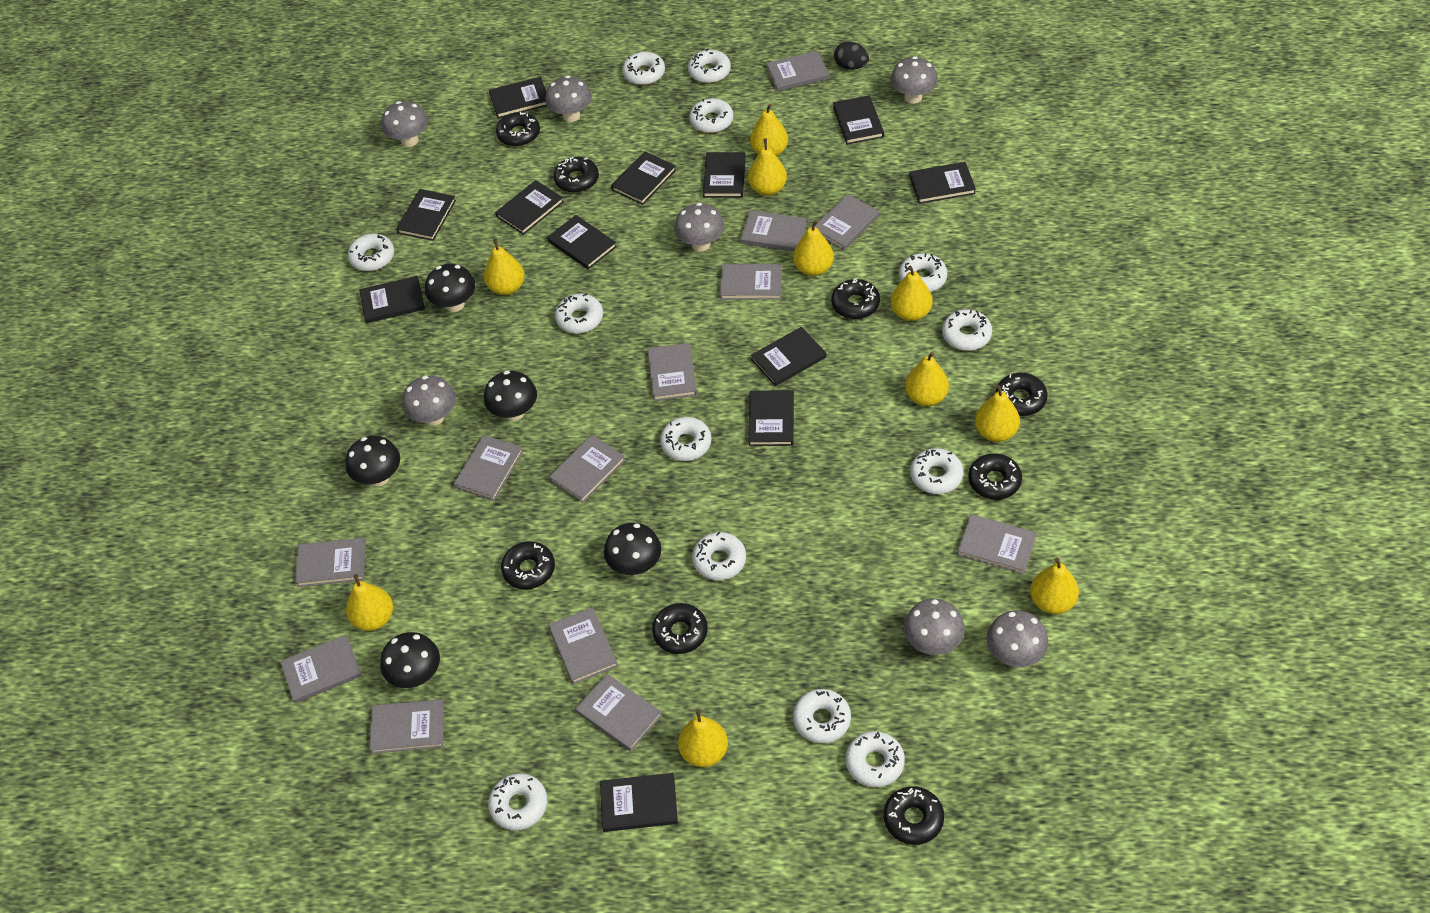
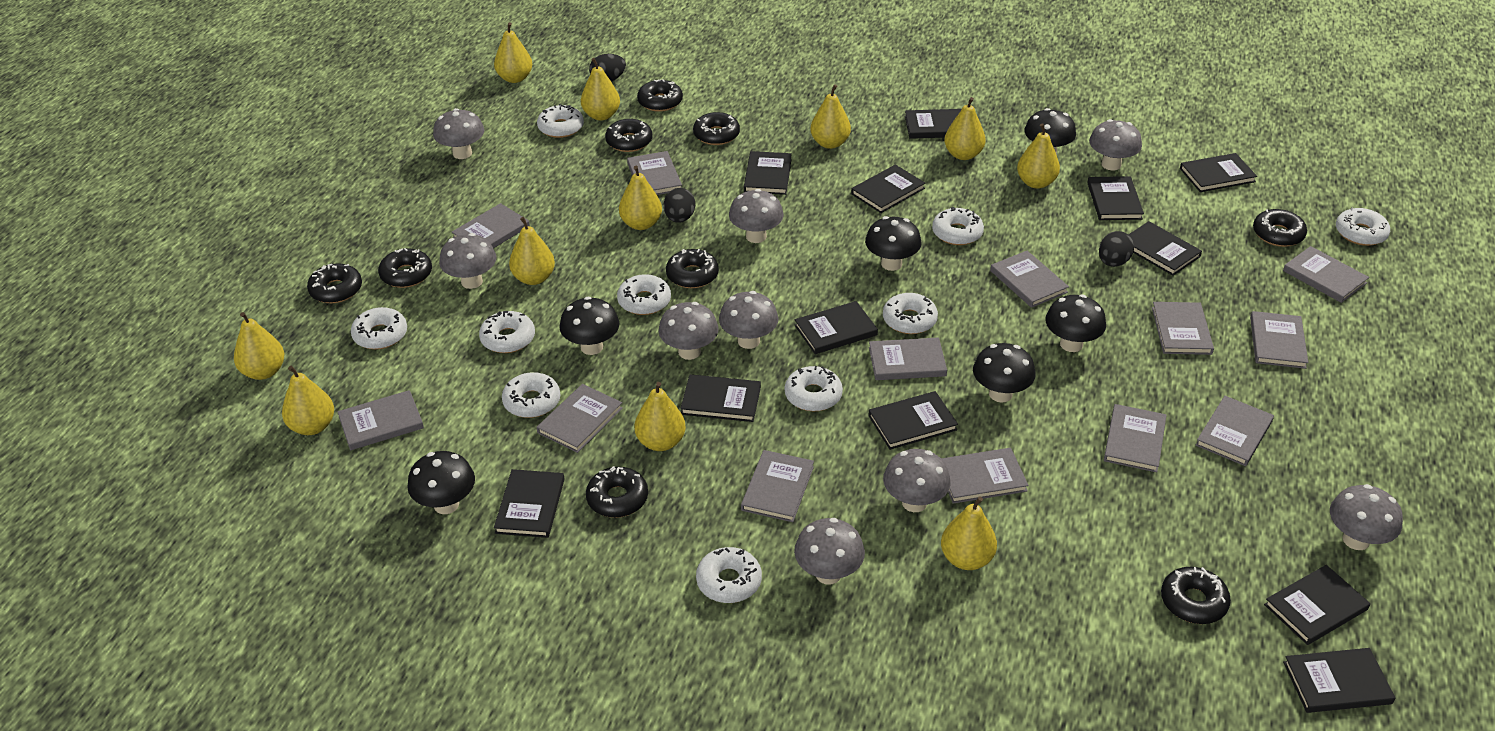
black donut: [496,112,540,147] [501,541,555,590] [554,157,599,193] [652,603,708,654] [831,278,880,319] [884,786,944,845] [968,453,1022,500] [996,373,1048,416] = 8 -> [307,263,362,303] [378,248,432,288] [586,466,648,518] [605,119,652,152] [637,79,683,112] [666,249,719,288] [693,112,740,145] [1161,567,1231,624] [1253,209,1307,247] = 9
black egg: [834,41,869,70] = 1 -> [589,54,626,82] [664,188,695,223] [1099,231,1134,267] = 3
black mushroom: [346,436,400,486] [380,632,440,688] [425,264,475,312] [484,371,537,421] [604,523,661,575] = 5 -> [407,451,475,514] [559,297,619,355] [865,216,921,271] [973,343,1036,403] [1024,108,1076,155] [1046,294,1106,352] = 6
grey mushroom: [381,101,428,147] [402,376,456,426] [545,76,592,122] [674,203,724,251] [891,56,938,104] [904,599,965,655] [987,610,1048,667] = 7 -> [433,108,484,159] [439,233,497,289] [658,302,718,360] [719,291,778,349] [729,189,784,243] [794,518,865,584] [883,449,951,512] [1089,119,1142,170] [1330,484,1403,550] = 9
white donut: [348,233,394,271] [488,773,547,830] [555,293,603,334] [622,52,665,85] [660,417,711,461] [688,49,731,83] [689,98,733,133] [692,532,746,580] [793,689,851,743] [846,731,905,787] [899,253,947,292] [910,448,963,494] [942,309,992,351] = 13 -> [351,307,407,350] [479,311,535,353] [502,372,560,418] [537,104,584,138] [617,274,671,315] [696,547,762,603] [785,366,843,411] [883,293,938,334] [932,207,984,245] [1336,207,1390,246] = 10
yellow pear: [346,574,393,631] [484,239,524,295] [678,709,728,767] [748,139,787,196] [750,104,788,156] [793,220,834,276] [891,266,933,321] [905,352,949,406] [975,385,1020,442] [1030,557,1079,614] = 10 -> [234,312,284,380] [282,366,334,435] [494,22,532,83] [509,217,555,285] [581,58,620,121] [619,166,662,230] [634,382,686,451] [810,84,851,149] [941,496,997,570] [944,97,986,160] [1017,123,1060,189] = 11

